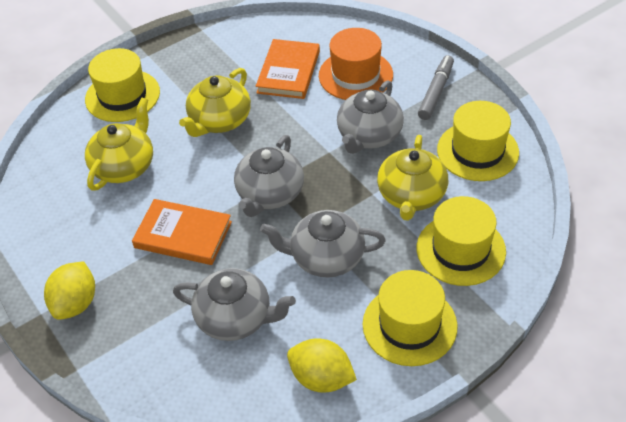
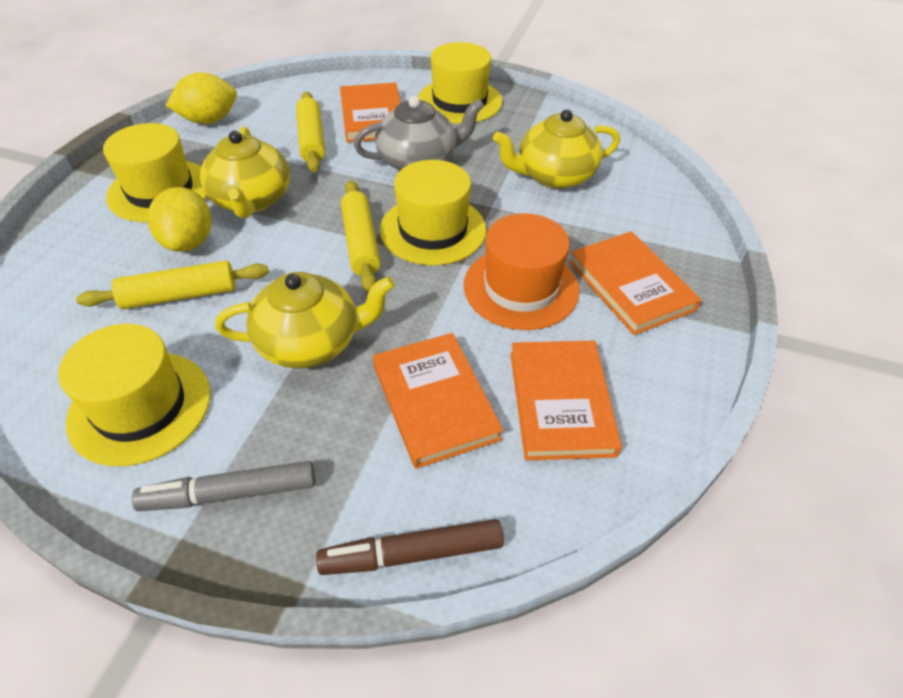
brown marker: none = 0 -> [316,519,504,575] = 1
grey teapot: [173,268,296,341] [234,135,304,217] [260,210,386,277] [337,80,404,154] = 4 -> [354,96,484,170] = 1
orange book: [132,199,232,265] [256,39,320,99] = 2 -> [340,83,401,142] [373,333,503,469] [510,341,622,461] [569,231,701,335] = 4
yellow rolling pin: none = 0 -> [76,261,269,309] [296,91,325,173] [341,180,381,292] = 3

